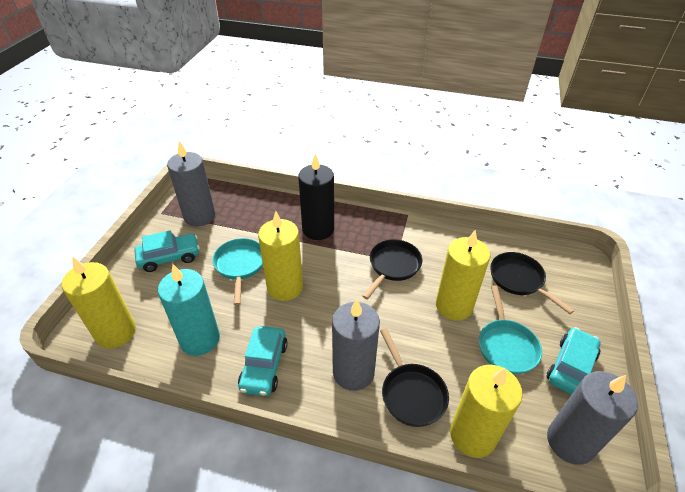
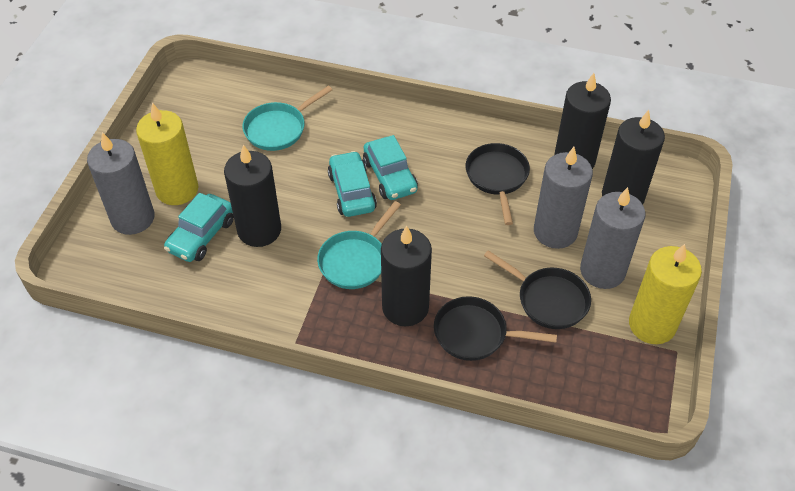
black candle: [298,154,334,240] = 1 -> [224,145,281,247] [381,225,432,326] [554,73,611,169] [602,110,665,204] = 4
turquoise candle: [158,264,220,356] = 1 -> none = 0
yellow candle: [62,256,136,349] [258,211,303,301] [436,230,490,321] [450,365,523,458] = 4 -> [136,103,198,205] [629,244,702,344] = 2

